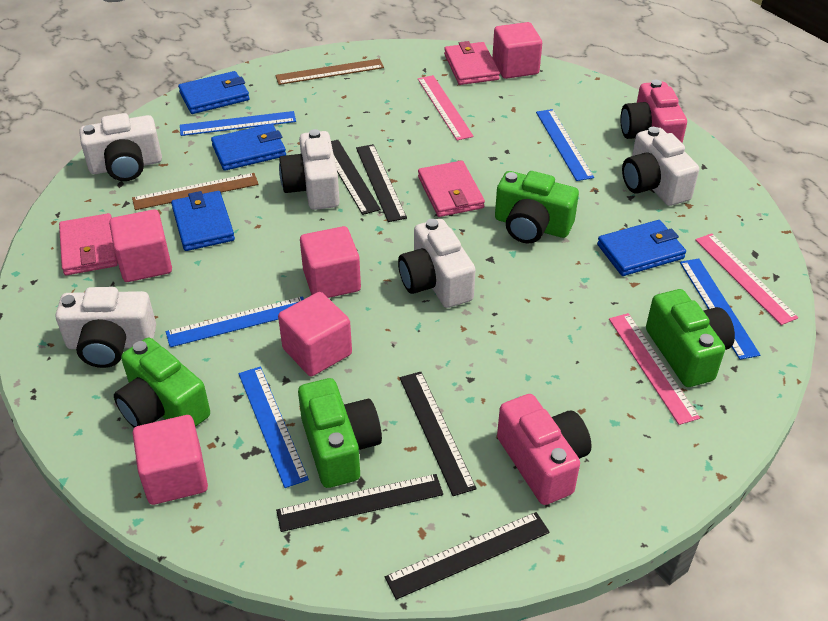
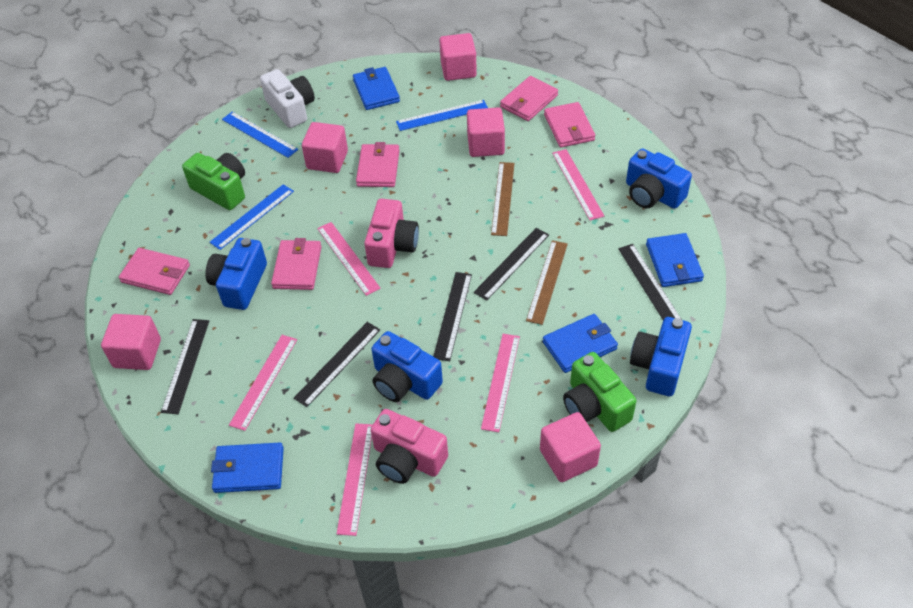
blue camera: none = 0 -> [205,238,267,310] [371,331,443,402] [626,148,692,209] [630,317,692,396] = 4
blue ruler: [166,296,304,347] [180,111,296,136] [239,367,309,488] [536,109,594,181] [680,259,760,360] = 5 -> [209,184,294,250] [222,112,298,158] [396,100,488,131] = 3
green camera: [114,337,210,428] [298,378,382,488] [495,171,579,243] [646,289,735,387] = 4 -> [182,153,245,210] [563,352,636,432] = 2
pink ruler: [418,75,474,140] [609,313,700,425] [695,233,798,325] = 3 -> [229,335,297,431] [317,222,381,296] [337,423,373,536] [481,334,520,432] [552,149,604,220] = 5
pink wallet: [59,213,118,275] [418,161,485,217] [444,41,500,85] = 3 -> [119,248,190,295] [271,238,322,290] [356,142,400,187] [500,76,558,121] [544,102,595,148] = 5
white camera: [56,287,156,368] [79,113,162,181] [279,129,340,210] [398,219,476,308] [622,127,699,206] = 5 -> [260,69,315,128] = 1

